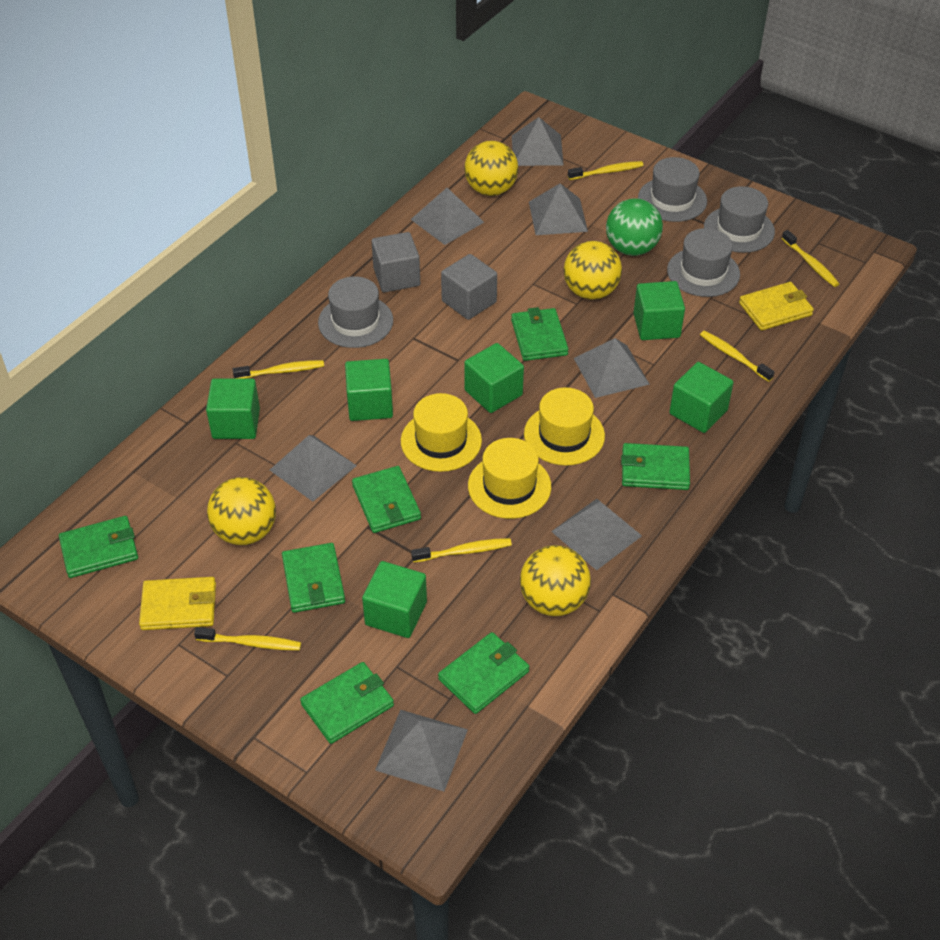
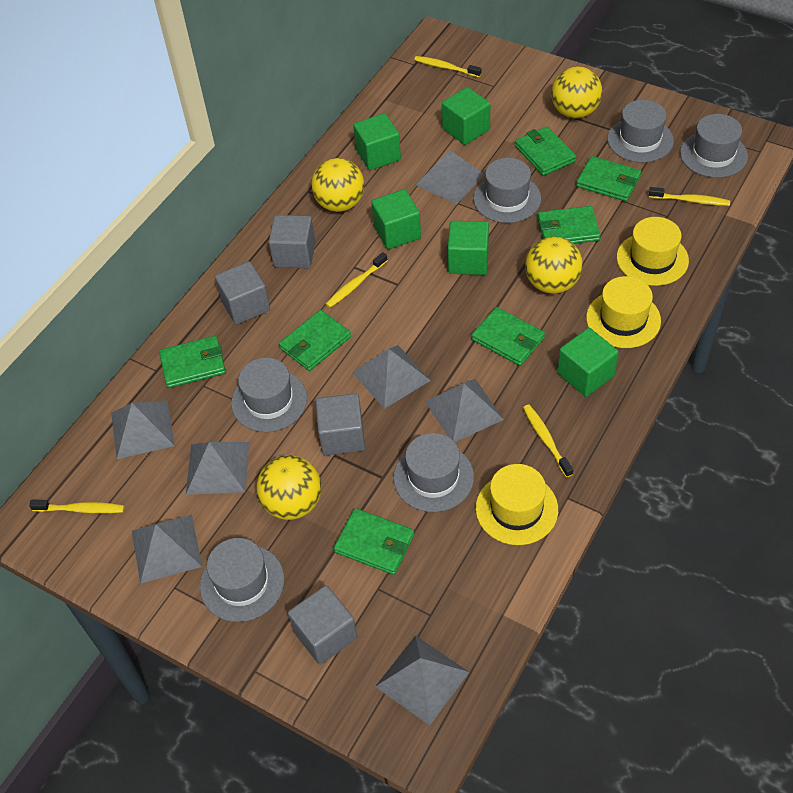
green ball: [606,198,663,256] = 1 -> none = 0
green cube: [206,379,260,439] [345,359,393,421] [362,561,427,638] [464,343,524,413] [634,281,685,340] [669,362,734,433] = 6 -> [353,113,401,170] [371,189,421,249] [442,87,490,145] [448,221,489,275] [557,328,619,397] = 5
grey cube: [372,232,420,292] [441,254,497,320] = 2 -> [215,261,270,325] [269,215,315,268] [288,585,357,665] [316,393,365,456] = 4
grey hat: [318,276,393,348] [638,157,707,222] [667,228,740,297] [704,186,775,253] = 4 -> [200,538,284,622] [231,358,307,432] [393,433,474,512] [473,158,541,223] [607,100,674,163] [680,114,748,178] = 6
yellow toothbrush: [194,627,301,650] [233,360,324,379] [411,538,512,563] [568,161,643,180] [700,331,774,382] [782,230,839,287] = 6 -> [29,500,125,513] [326,252,388,308] [414,56,481,77] [523,405,573,477] [649,187,730,206] = 5
yellow wallet: [139,577,216,630] [739,282,814,331] = 2 -> none = 0

